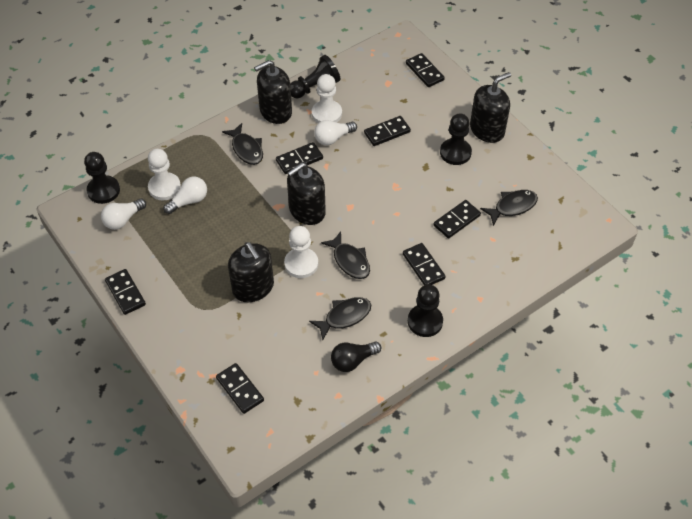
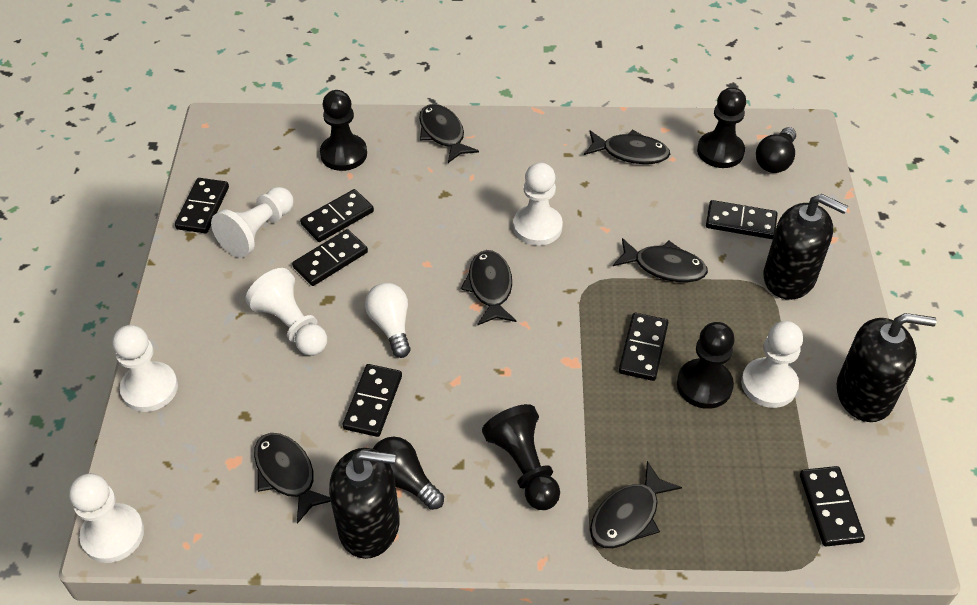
black fish: [222,123,263,165] [309,297,371,340] [321,232,370,279] [480,190,538,226] = 4 -> [254,433,331,524] [419,104,479,163] [460,250,517,325] [584,130,670,164] [590,461,682,548] [613,238,708,282] = 6
black light bulb: [331,342,381,372] = 1 -> [373,437,444,510] [756,127,796,173] = 2
black soap dispenser: [228,242,274,302] [254,60,292,124] [287,162,326,225] [470,72,511,143] = 4 -> [329,448,400,559] [763,194,848,300] [837,313,937,422] = 3
white light bulb: [101,198,146,230] [163,177,207,214] [314,120,357,145] = 3 -> [365,283,411,358] = 1
white pawn: [148,149,181,200] [284,226,318,278] [312,74,342,123] = 3 -> [69,473,144,563] [112,325,178,412] [211,187,294,258] [245,268,327,356] [513,162,563,246] [741,321,803,408] = 6

